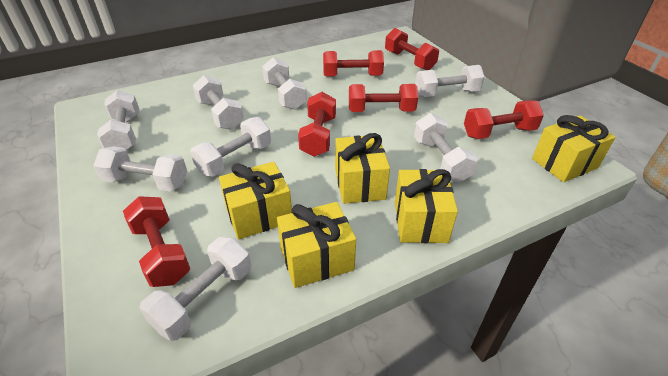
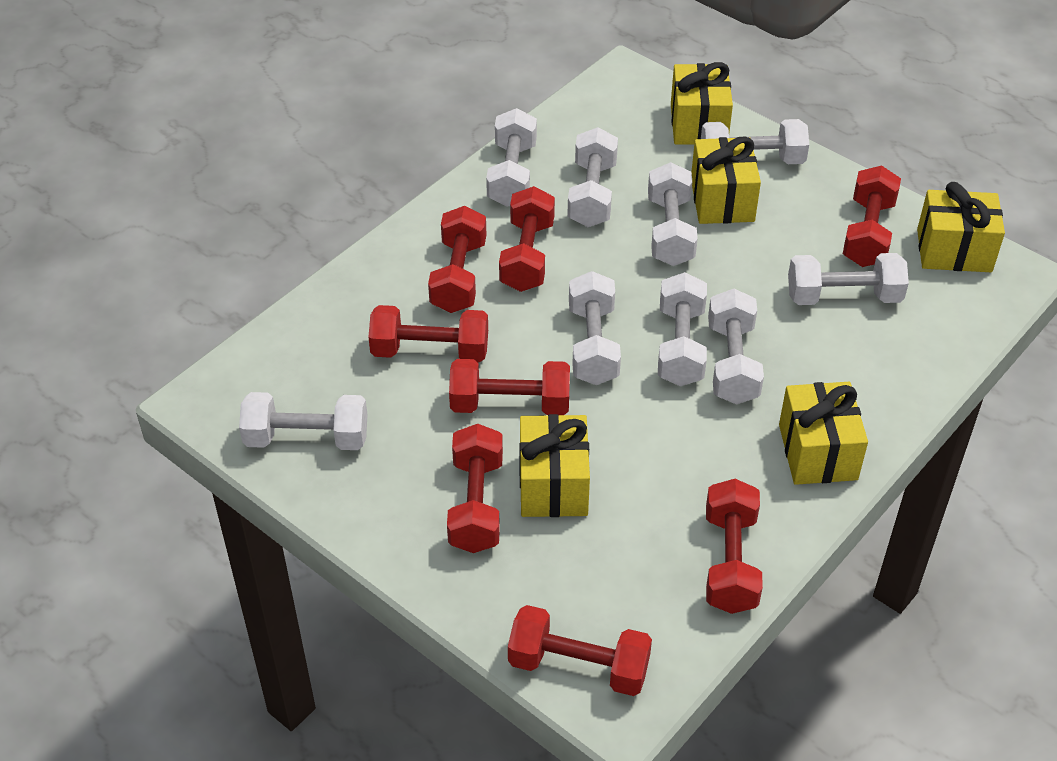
red dumbbell: [123,196,190,287] [298,92,336,157] [323,50,384,77] [349,84,418,112] [385,28,439,70] [464,100,544,139] = 6 -> [368,305,488,362] [428,206,486,313] [447,424,503,553] [449,359,570,415] [499,186,555,292] [508,605,652,696] [706,479,763,614] [843,165,901,267] = 8
white dumbbell: [93,146,187,191] [97,90,139,151] [139,237,251,341] [190,117,271,177] [193,75,244,130] [262,57,307,110] [414,113,478,183] [415,65,485,97] = 8 -> [239,392,367,450] [486,108,537,207] [567,127,618,227] [569,271,621,385] [648,162,698,266] [658,272,707,386] [701,119,809,164] [708,289,764,405] [788,253,909,305] = 9

